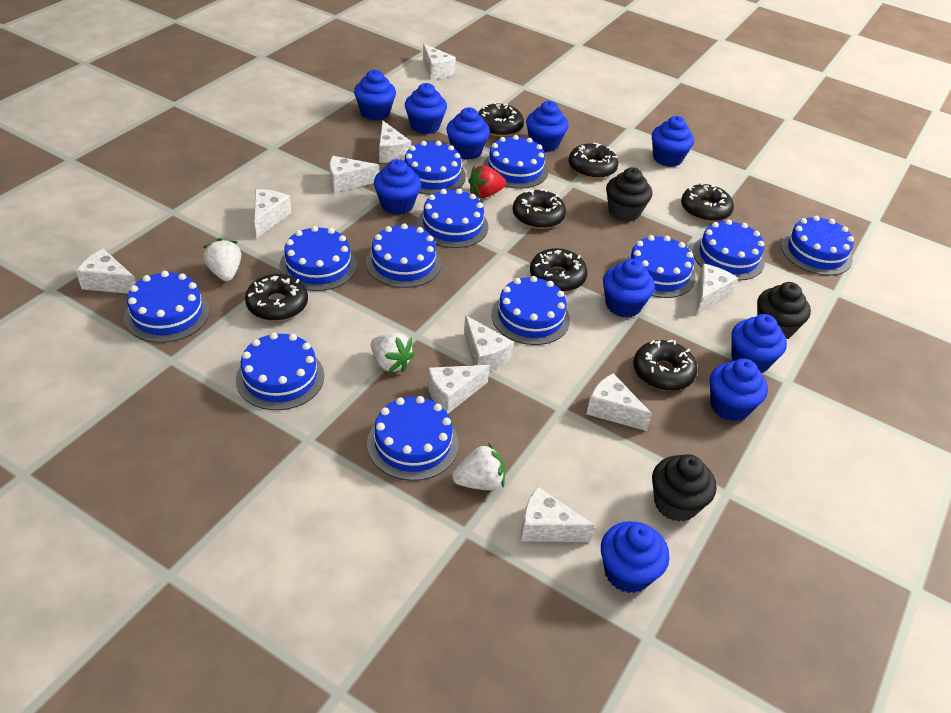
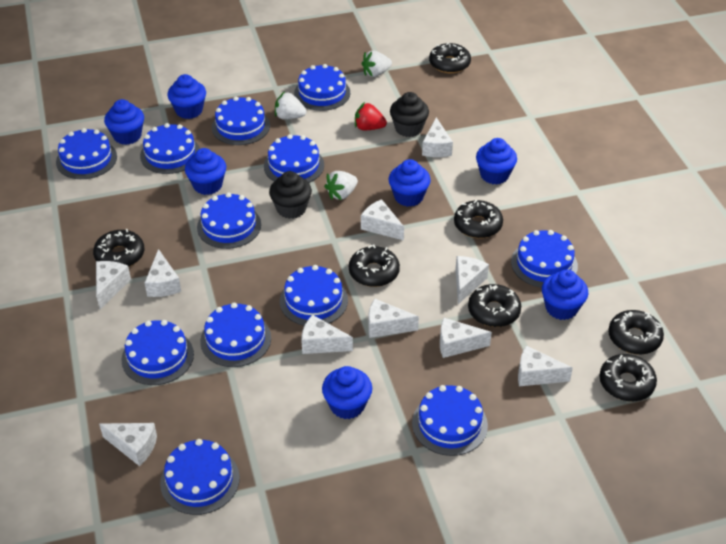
black cupcake: [606,167,652,222] [652,454,716,522] [757,282,811,339] = 3 -> [269,171,312,219] [390,92,429,137] = 2
blue cupcake: [354,70,396,120] [374,159,421,215] [405,83,447,134] [446,107,490,160] [526,101,569,152] [601,521,669,593] [603,259,655,318] [652,116,694,167] [710,358,768,421] [731,314,787,373] = 10 -> [104,99,144,145] [167,74,206,119] [185,148,226,195] [322,366,372,419] [389,159,431,207] [476,138,517,185] [542,270,588,320] = 7

